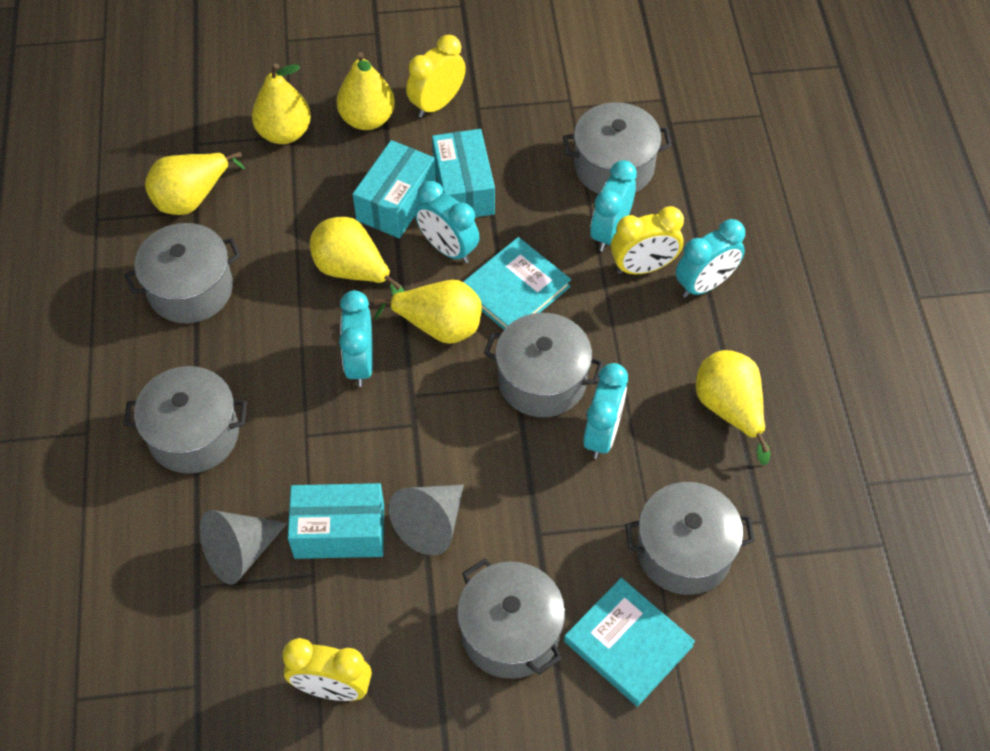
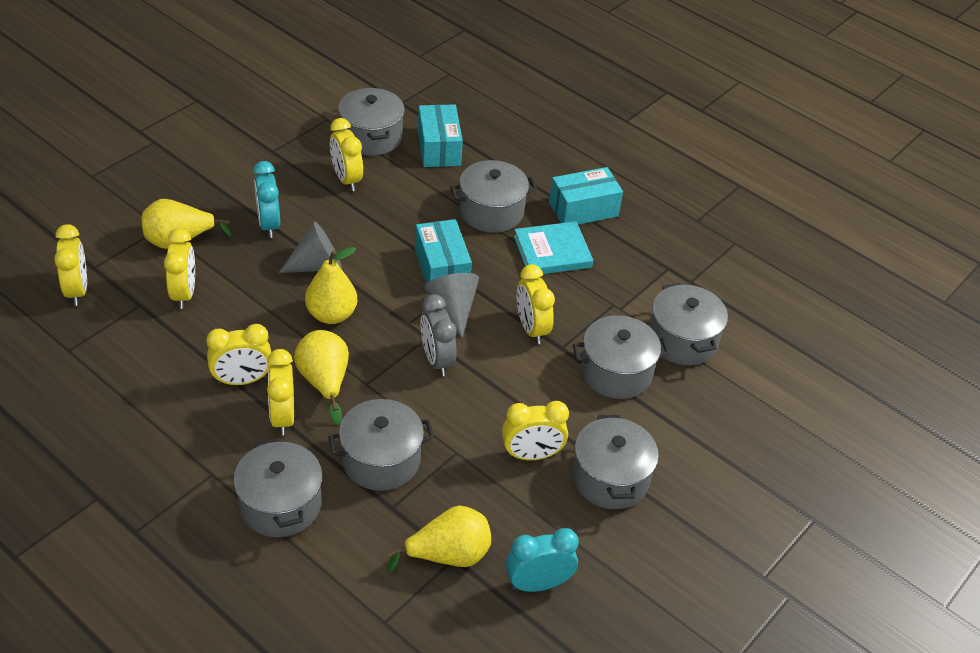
grey clock: none = 0 -> [420,294,457,376] = 1
grey pot: [123,366,247,474] [125,223,240,323] [457,558,565,679] [484,313,604,417] [563,102,672,194] [625,482,755,595] = 6 -> [233,438,323,537] [328,399,434,491] [338,88,405,156] [450,160,537,233] [572,415,659,509] [573,315,670,399] [649,283,728,365] = 7
turquoise book: [463,237,571,330] [564,578,695,707] = 2 -> [514,221,593,274] = 1
turquoise clock: [339,290,373,387] [415,181,480,263] [583,363,628,459] [590,160,637,251] [676,219,745,298] = 5 -> [253,161,280,238] [506,528,579,592] = 2
yellow clock: [282,638,372,701] [406,35,466,118] [611,206,684,274] = 3 -> [54,224,87,306] [164,228,195,309] [206,324,271,385] [267,349,294,435] [330,118,363,191] [502,401,569,460] [517,264,555,344] = 7
yellow pear: [145,152,245,215] [252,63,311,144] [310,217,405,295] [337,52,395,130] [374,280,482,344] [696,350,770,465] = 6 -> [142,199,232,249] [294,330,349,425] [305,247,358,324] [387,506,491,573] = 4

